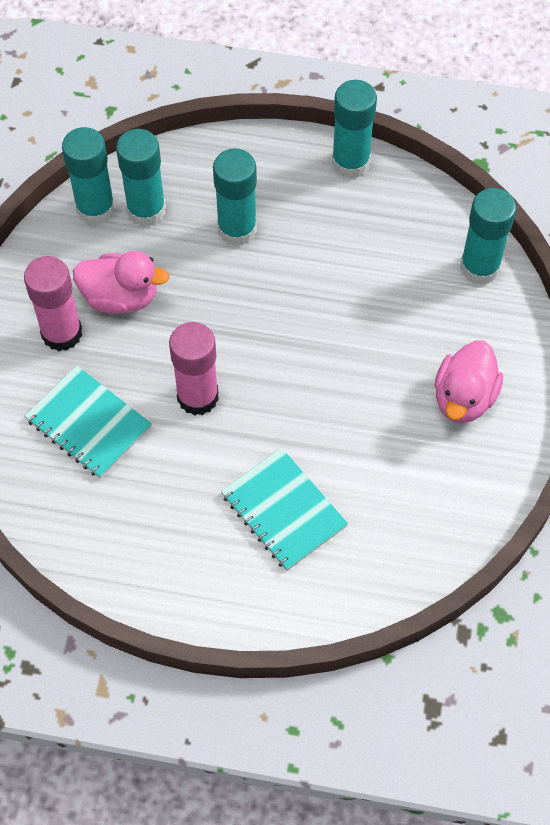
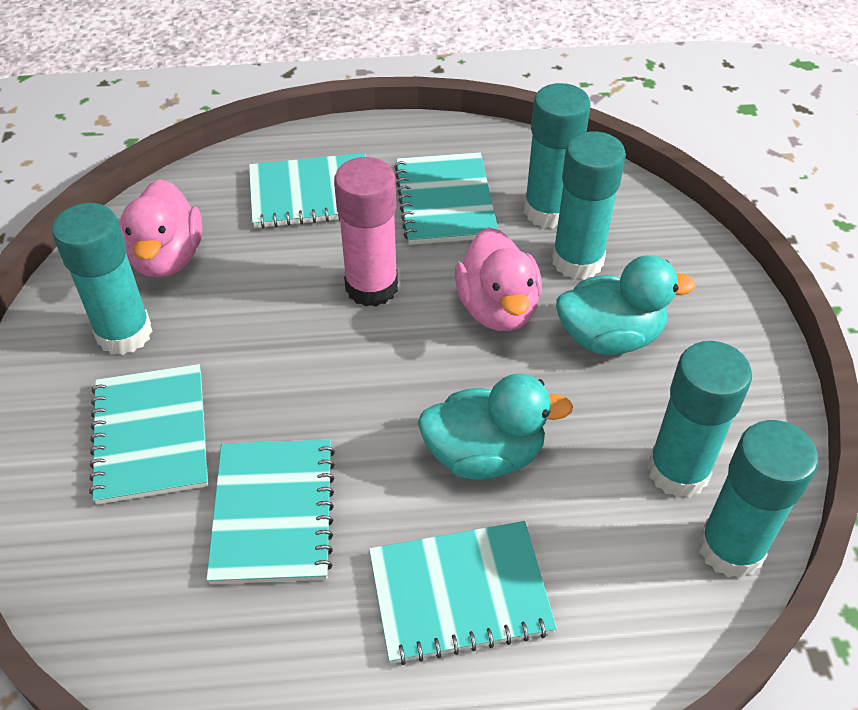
pink glue stick: [24,256,82,351] [169,322,219,416] = 2 -> [334,157,398,307] = 1
turquoise duck: none = 0 -> [418,374,573,480] [556,255,696,355] = 2
turquoise notebook: [25,365,152,479] [221,448,348,571] = 2 -> [89,364,208,505] [206,440,335,584] [249,153,366,229] [369,521,557,665] [394,152,498,245] = 5

